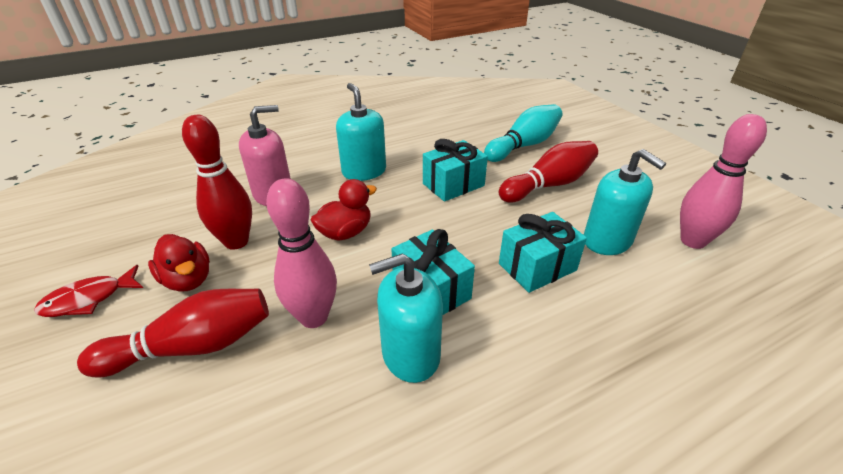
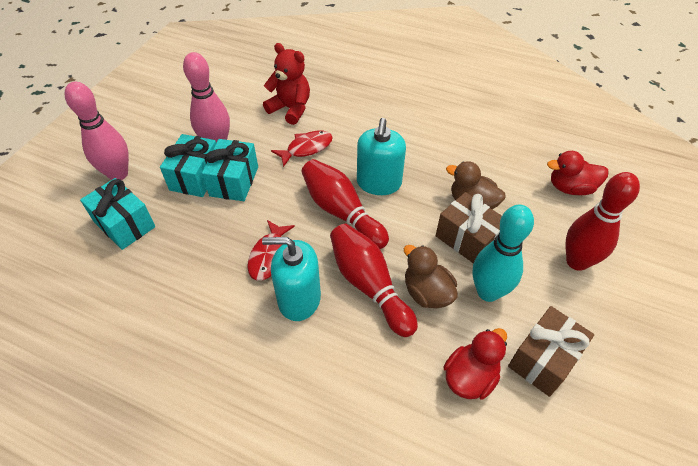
brown duck: none = 0 -> [404,245,458,308] [446,161,506,209] = 2
brown gift: none = 0 -> [436,192,502,264] [508,306,594,397] = 2
pink soap dispenser: [239,105,291,206] = 1 -> none = 0
red fish: [34,265,143,317] = 1 -> [247,220,295,281] [271,130,333,167] = 2
red teddy bear: none = 0 -> [263,43,310,125] = 1
turquoise soap dispenser: [336,83,386,181] [369,253,443,383] [584,149,666,255] = 3 -> [262,237,321,321] [357,118,406,195] = 2

